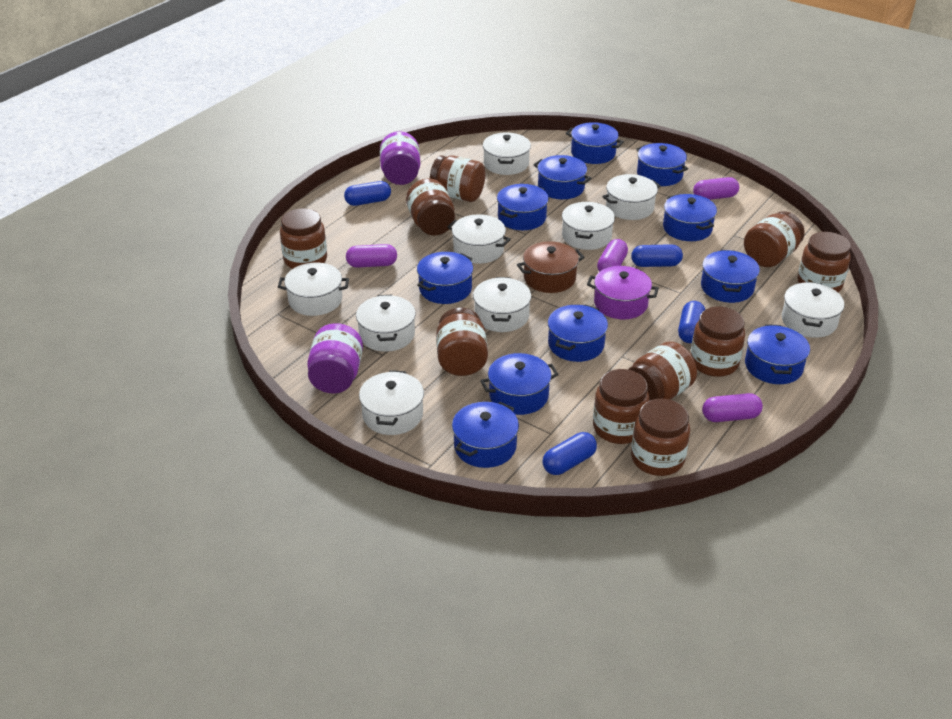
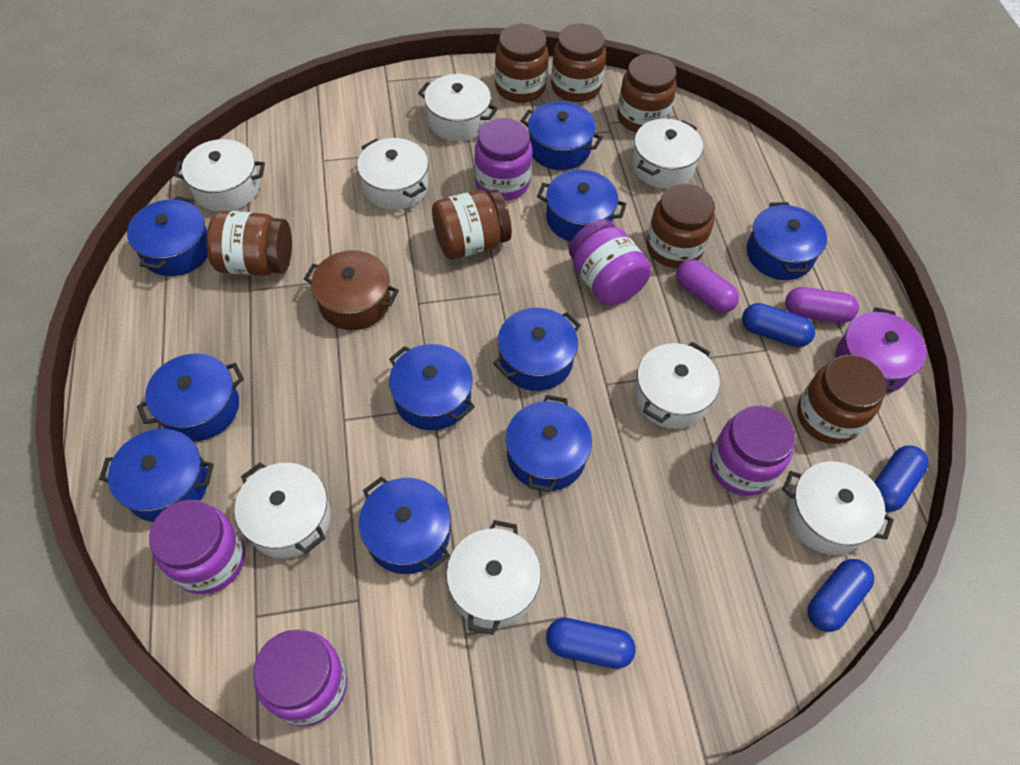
blue pot: [417,252,473,304] [452,402,519,468] [480,353,559,415] [497,184,549,230] [534,155,591,199] [548,305,608,362] [566,122,624,164] [636,143,688,186] [663,194,717,241] [701,250,760,303] [745,324,810,384] = 11 -> [99,429,214,522] [127,196,208,276] [137,354,244,441] [359,477,451,574] [389,344,475,431] [493,308,581,391] [506,395,592,492] [521,101,603,170] [537,170,626,242] [747,202,827,280] = 10
brown jar: [280,208,327,269] [406,178,455,235] [430,155,485,202] [436,308,488,376] [593,369,649,444] [628,341,697,401] [631,399,690,476] [690,307,745,377] [744,211,805,267] [797,232,851,292] = 10 -> [206,211,292,276] [432,190,512,259] [495,24,549,103] [551,23,606,102] [617,54,677,133] [646,184,715,268] [797,355,887,444] = 7
purple capsule: [346,244,397,268] [597,239,628,272] [693,177,739,200] [702,393,763,422] = 4 -> [676,259,739,313] [785,287,859,323] = 2
purple jar: [307,323,363,393] [380,131,420,185] = 2 -> [149,500,245,594] [253,630,347,726] [474,118,532,201] [569,219,651,305] [710,405,796,496] = 5
white pot: [278,262,349,316] [356,294,416,352] [359,370,424,435] [447,214,511,264] [473,277,532,332] [483,132,531,175] [562,202,615,250] [602,174,660,220] [782,282,845,338] = 9 -> [174,139,265,212] [234,463,331,558] [357,138,428,210] [418,74,498,141] [446,520,541,635] [632,119,703,188] [634,342,720,429] [782,461,894,555] = 8

